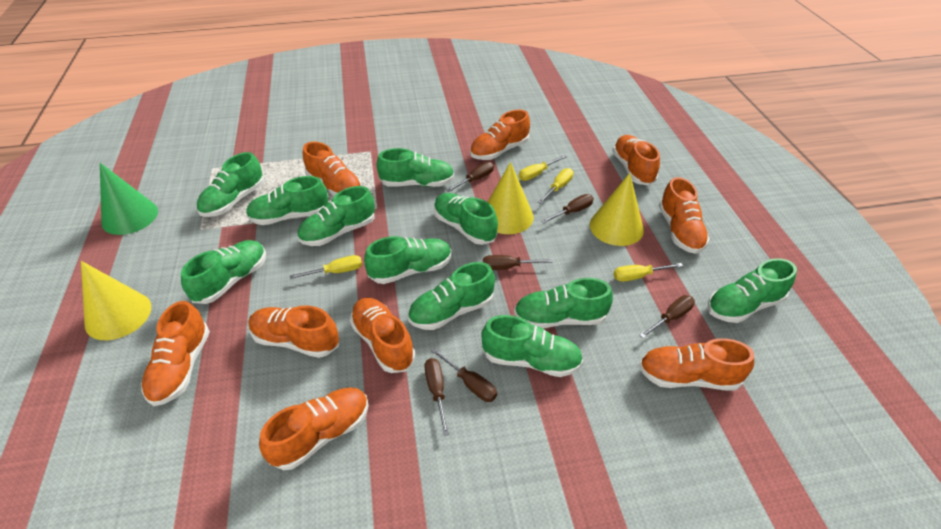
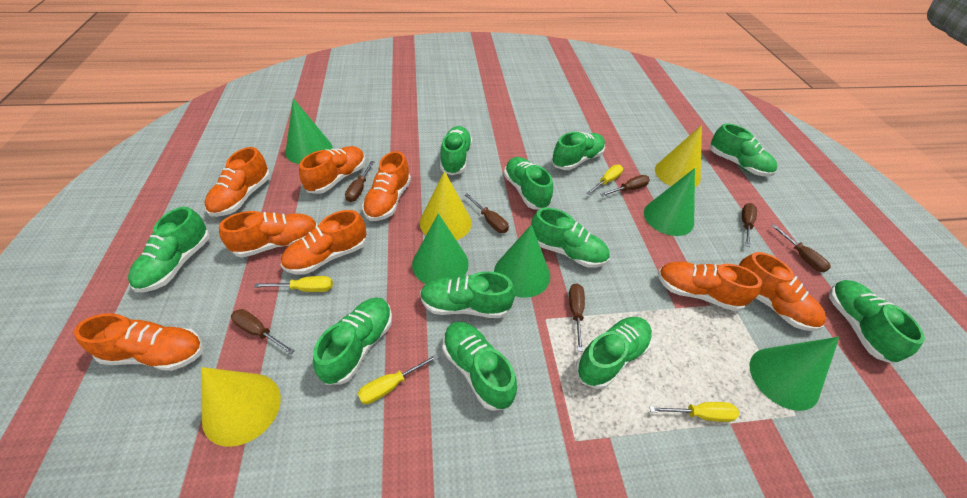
brown screwdriver: [424,358,449,436] [431,348,497,402] [446,162,494,192] [483,255,553,270] [541,194,594,224] [639,295,695,338] = 6 -> [231,309,295,355] [345,161,374,202] [465,193,509,233] [569,283,585,352] [601,175,650,196] [742,203,757,247] [771,224,831,272] = 7
green cone: [100,163,158,235] = 1 -> [286,98,333,164] [412,213,469,284] [494,224,550,298] [644,168,695,236] [750,337,839,411] = 5
orange shoe: [141,301,210,406] [248,306,339,358] [259,387,369,470] [303,142,362,196] [350,298,415,373] [470,110,530,160] [612,135,660,186] [639,338,754,391] [659,177,710,254] = 9 -> [74,313,203,371] [204,147,270,217] [219,211,318,257] [281,210,366,275] [299,146,365,194] [362,151,411,221] [658,261,762,311] [739,252,826,331] = 8

